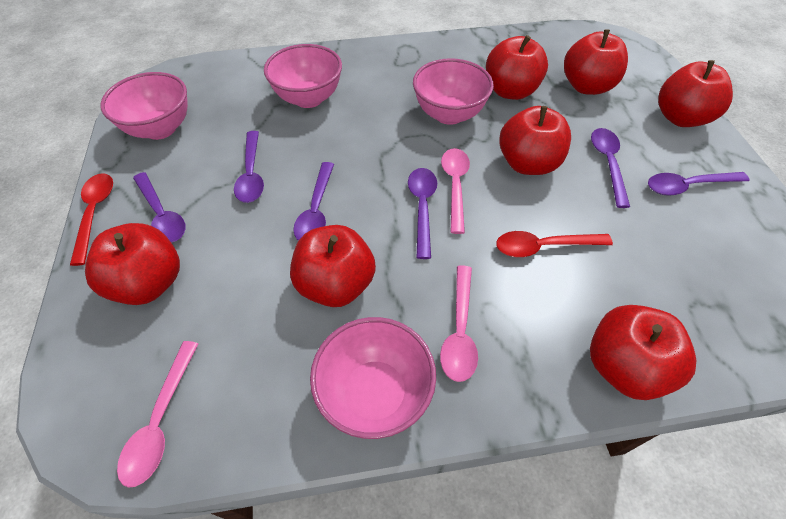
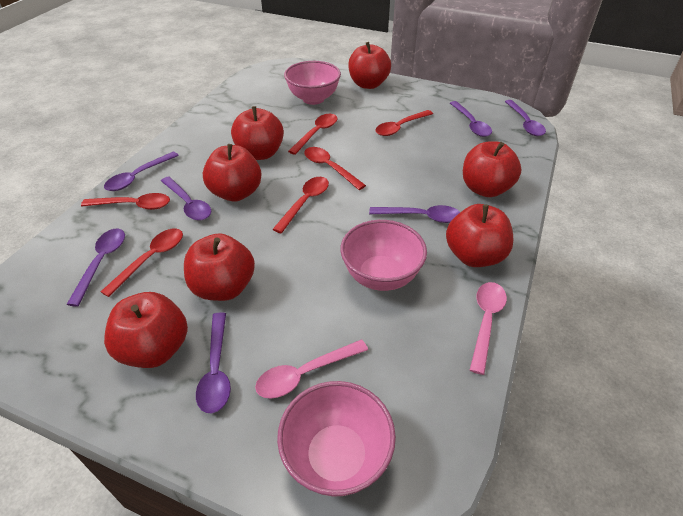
pink bowl: [100,72,188,140] [264,44,342,108] [310,317,436,439] [413,58,494,125] = 4 -> [277,381,396,497] [284,61,341,105] [340,220,427,291] = 3
pink spoon: [117,341,198,488] [440,265,478,382] [441,148,470,234] = 3 -> [255,340,368,399] [470,282,507,375] = 2
purple spoon: [133,172,186,243] [234,131,264,203] [293,162,334,241] [408,168,437,259] [591,128,630,208] [648,172,749,196] = 6 -> [66,229,125,307] [104,152,179,191] [161,177,211,221] [196,312,231,413] [369,205,460,223] [450,101,492,137] [505,100,546,136] = 7
red spoon: [70,173,113,266] [496,231,613,257] = 2 -> [81,193,170,210] [100,228,183,297] [273,177,329,233] [288,114,337,155] [304,147,366,190] [376,110,433,136] = 6

